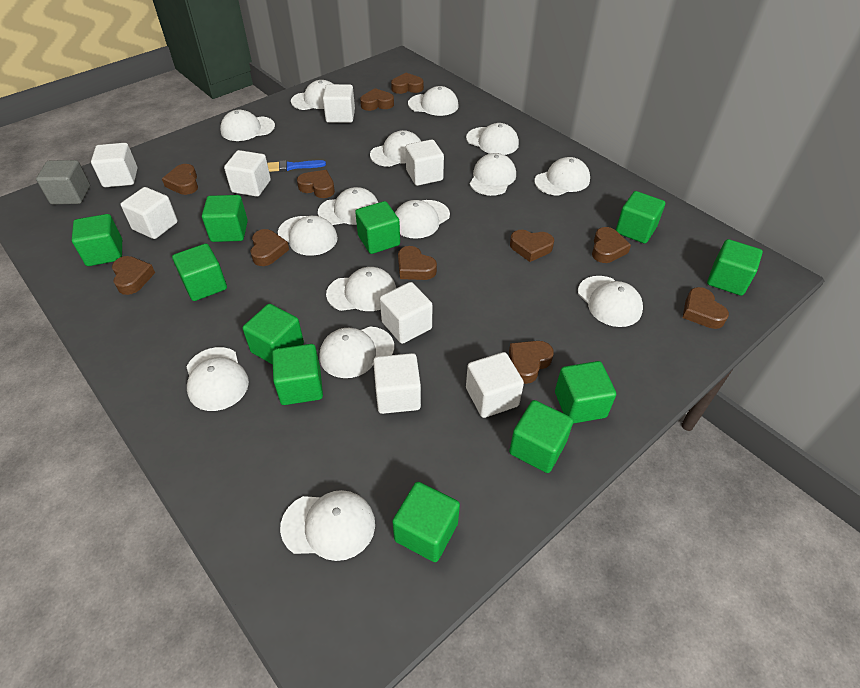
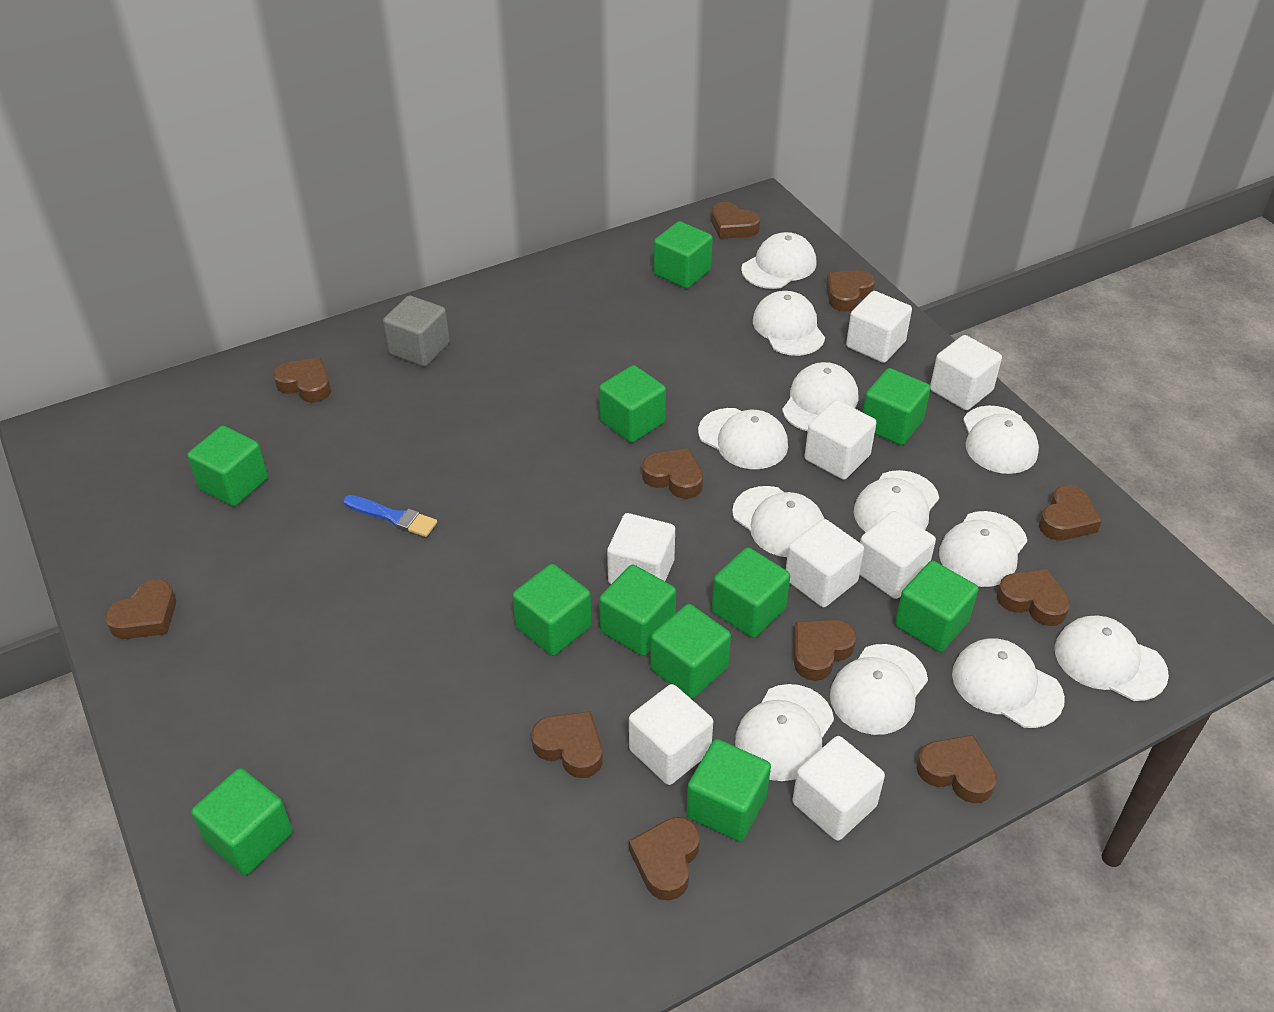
white cap: [186,347,249,411] [220,110,275,141] [278,216,338,256] [280,490,375,561] [291,80,333,110] [318,187,379,225] [319,326,394,378] [326,267,396,311] [370,130,421,167] [395,200,450,239] [408,86,458,116] [466,123,519,155] [470,153,516,196] [534,157,590,196] [578,276,643,327] = 15 -> [698,408,788,469] [732,486,824,557] [735,684,834,781] [741,232,817,289] [753,291,825,356] [782,362,858,431] [830,644,928,735] [854,470,939,532] [939,511,1027,587] [952,638,1065,728] [963,405,1039,474] [1055,616,1169,701] = 12

